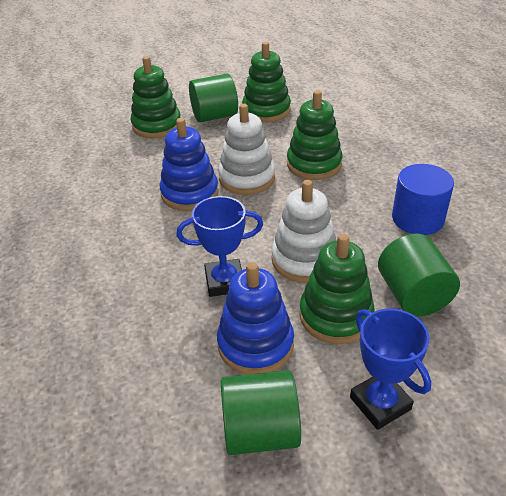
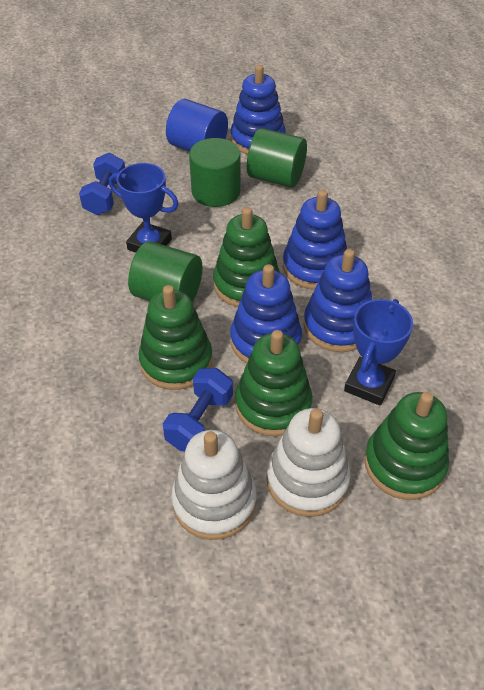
blue dumbbell: none = 0 -> [79,153,125,215] [163,368,233,451] = 2
blue stacking toy: [160,118,219,211] [217,262,294,375] = 2 -> [230,264,302,364] [231,65,286,155] [283,190,347,290] [303,249,372,352] = 4

